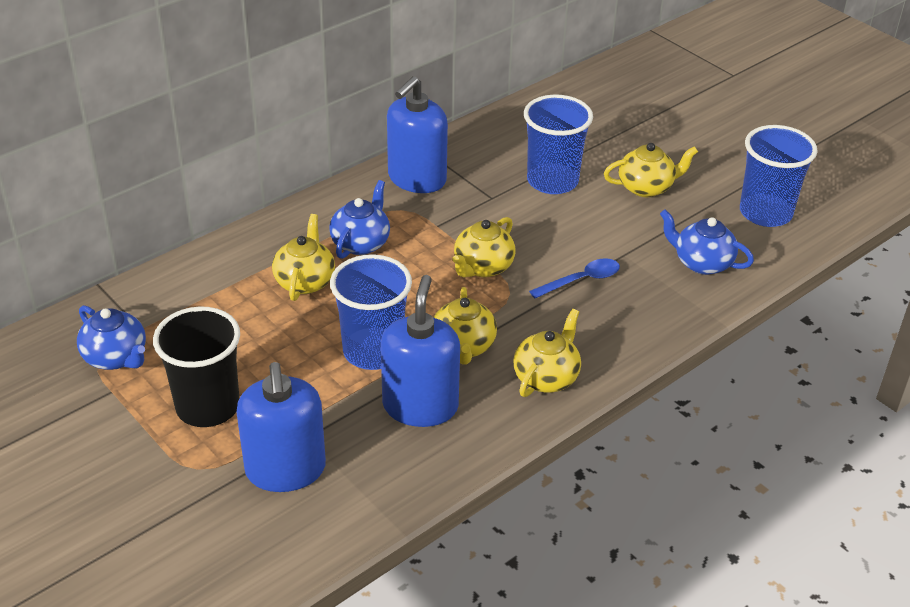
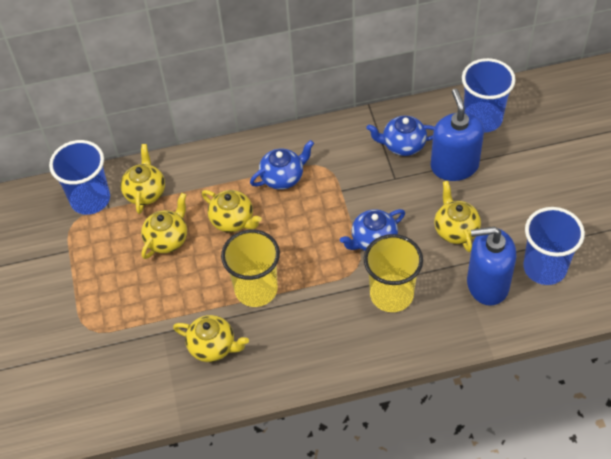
black cup: [153,306,240,427] = 1 -> none = 0
blue soap dispenser: [237,362,326,492] [381,275,460,427] [387,76,448,193] = 3 -> [431,89,484,181] [467,227,516,306] = 2
blue spoon: [529,258,620,298] = 1 -> none = 0
yellow cup: none = 0 -> [221,229,280,307] [364,234,423,312] = 2

